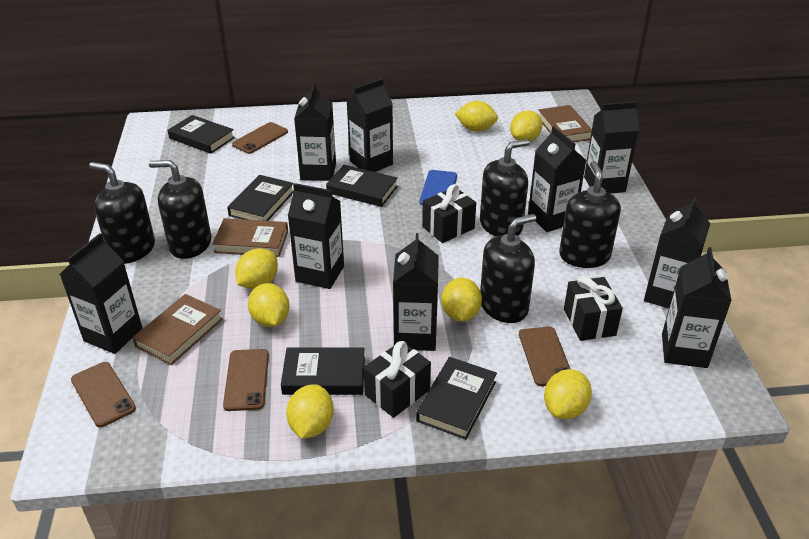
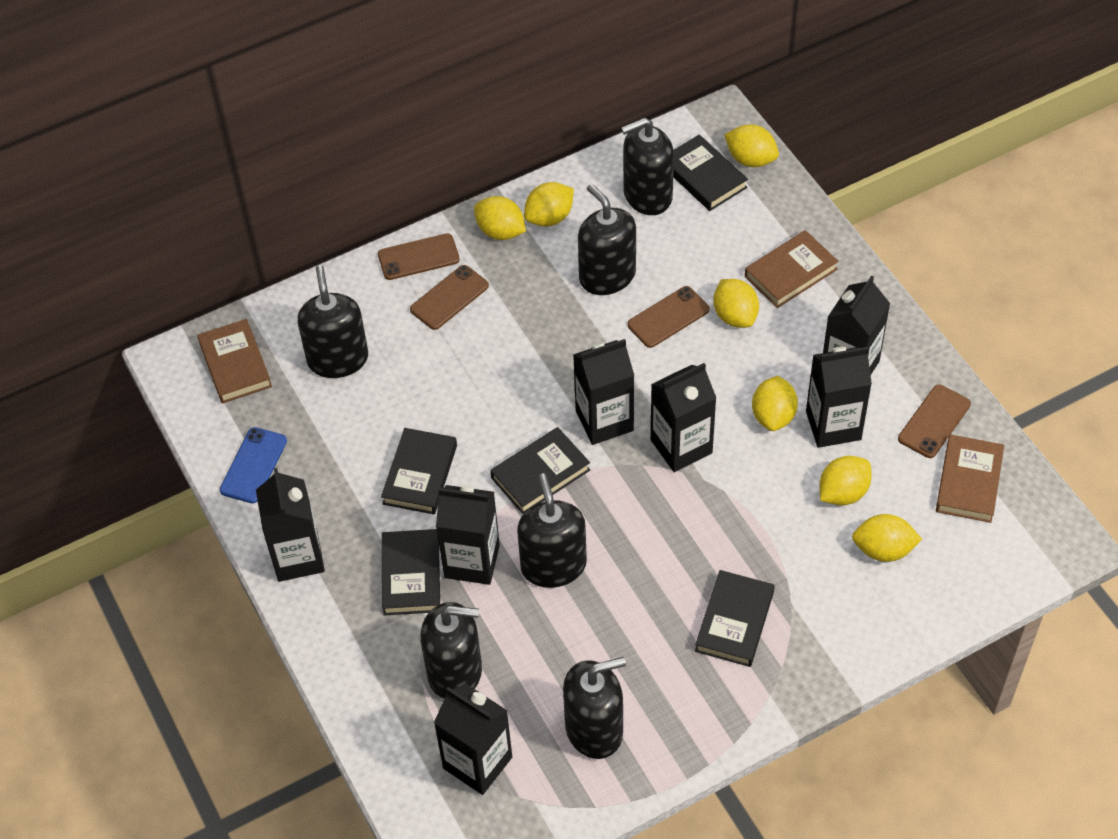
black carton: [60,233,142,354] [288,183,344,289] [294,83,336,181] [347,78,393,172] [393,233,439,351] [528,126,586,232] [584,102,639,194] [644,197,710,308] [662,247,732,368] = 9 -> [256,468,325,582] [434,683,512,795] [436,485,500,585] [573,339,634,445] [651,363,716,472] [806,347,872,448] [823,276,890,375] = 7
black gift: [363,341,431,418] [422,184,476,243] [564,276,623,341] = 3 -> none = 0
black soap dispenser: [89,162,155,264] [149,160,212,259] [480,139,530,236] [480,214,536,323] [559,161,621,268] = 5 -> [298,265,368,378] [420,602,482,699] [517,473,587,588] [563,657,626,759] [578,184,636,295] [621,117,674,215] = 6

